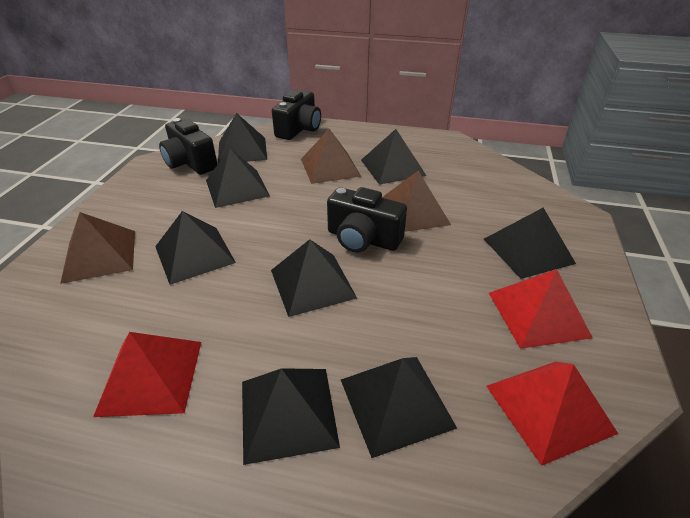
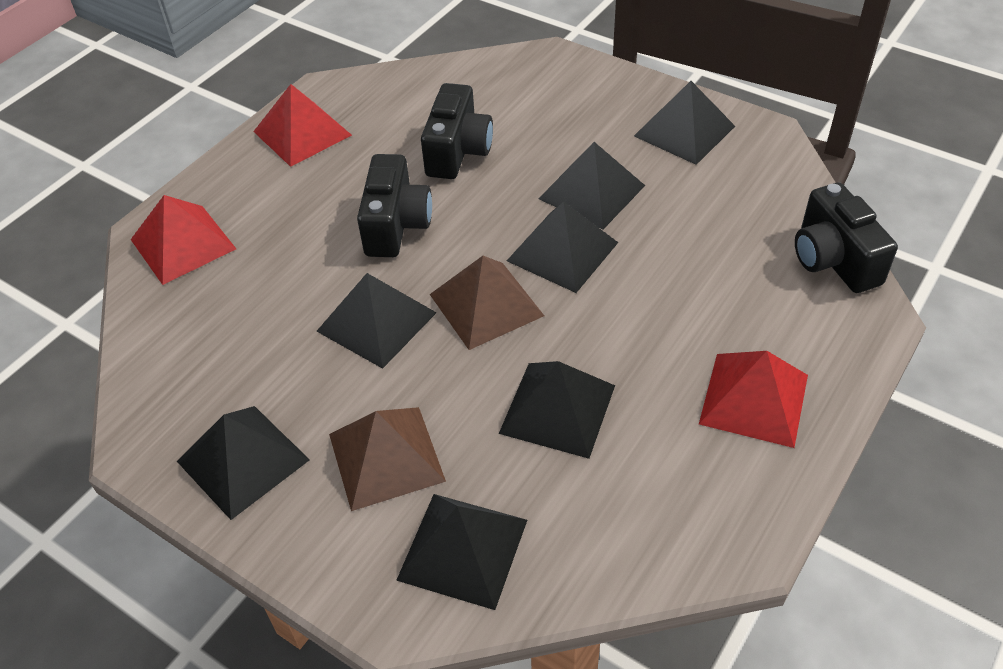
black pyramid: [155,211,236,285] [206,148,270,208] [218,113,267,163] [242,368,340,465] [271,239,357,317] [341,357,457,458] [361,129,427,185] [484,208,576,279] = 8 -> [177,406,310,520] [317,273,437,369] [396,494,527,610] [499,361,615,459] [507,201,618,293] [538,142,645,229] [634,81,735,165] = 7
brown pyramid: [60,212,135,284] [301,129,362,184] [382,171,451,232] = 3 -> [329,407,446,511] [430,256,544,350] = 2

